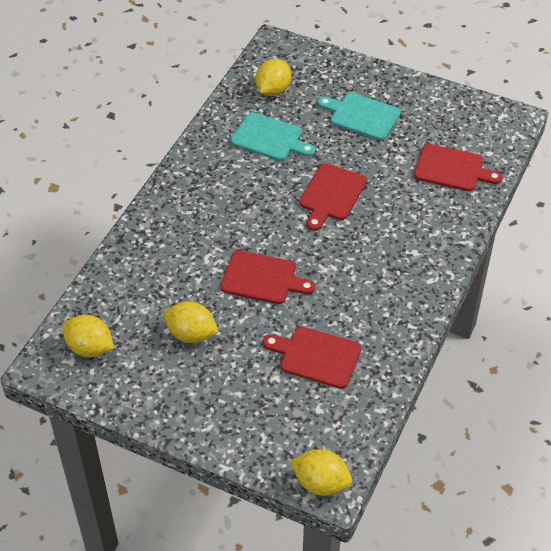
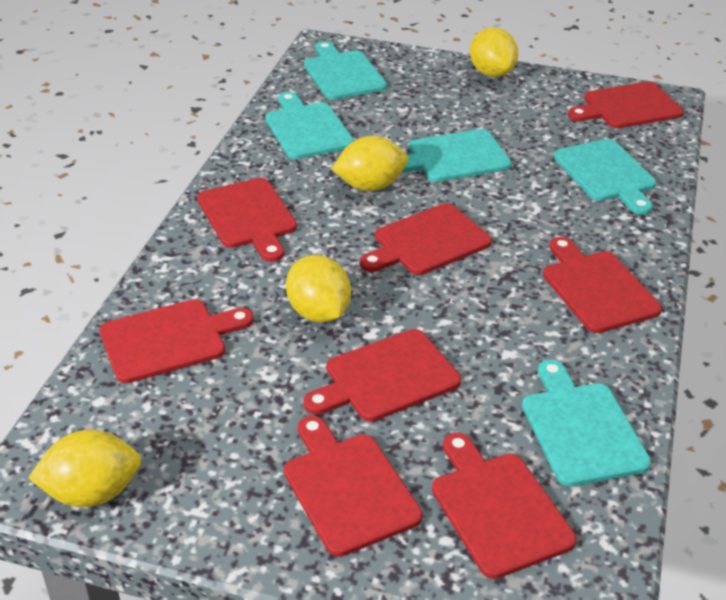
red cutting board: [220,250,315,304] [263,327,361,389] [299,164,367,231] [414,144,502,191] = 4 -> [99,299,254,383] [197,178,297,262] [284,416,423,557] [303,329,461,422] [360,203,492,275] [432,433,577,579] [543,237,662,333] [568,82,684,128] = 8
turquoise cutting board: [230,112,315,161] [318,93,401,140] = 2 -> [265,92,354,159] [304,41,387,100] [402,129,512,182] [522,360,651,487] [554,139,656,215] = 5

